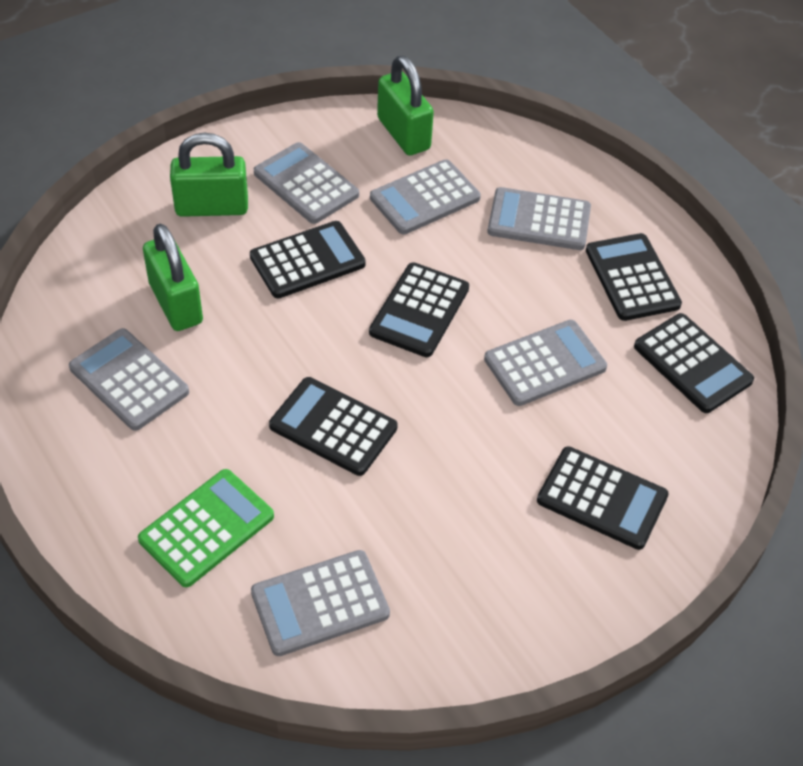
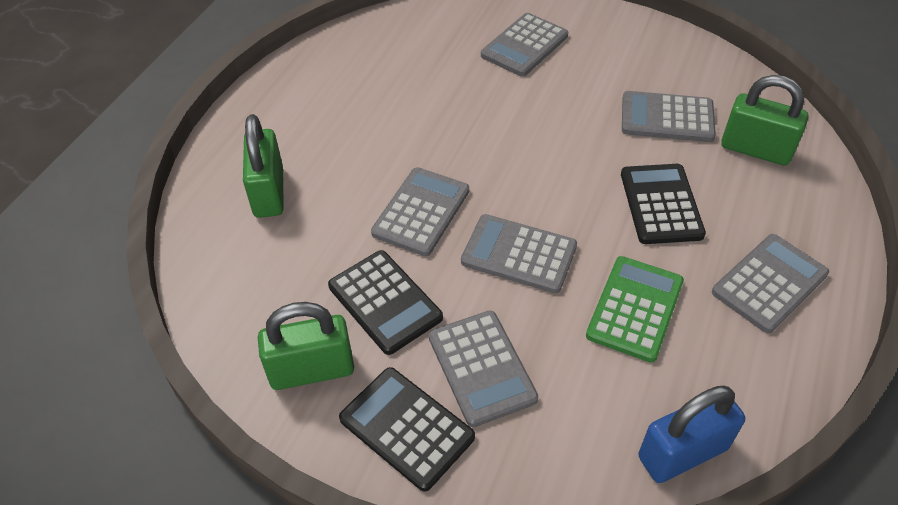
black calculator: [250,221,366,298] [269,377,398,476] [369,262,469,357] [537,446,669,550] [586,233,682,321] [634,313,754,413] = 6 -> [328,250,443,355] [339,367,475,492] [621,164,706,244] = 3
blue padlock: none = 0 -> [638,386,745,483] = 1

